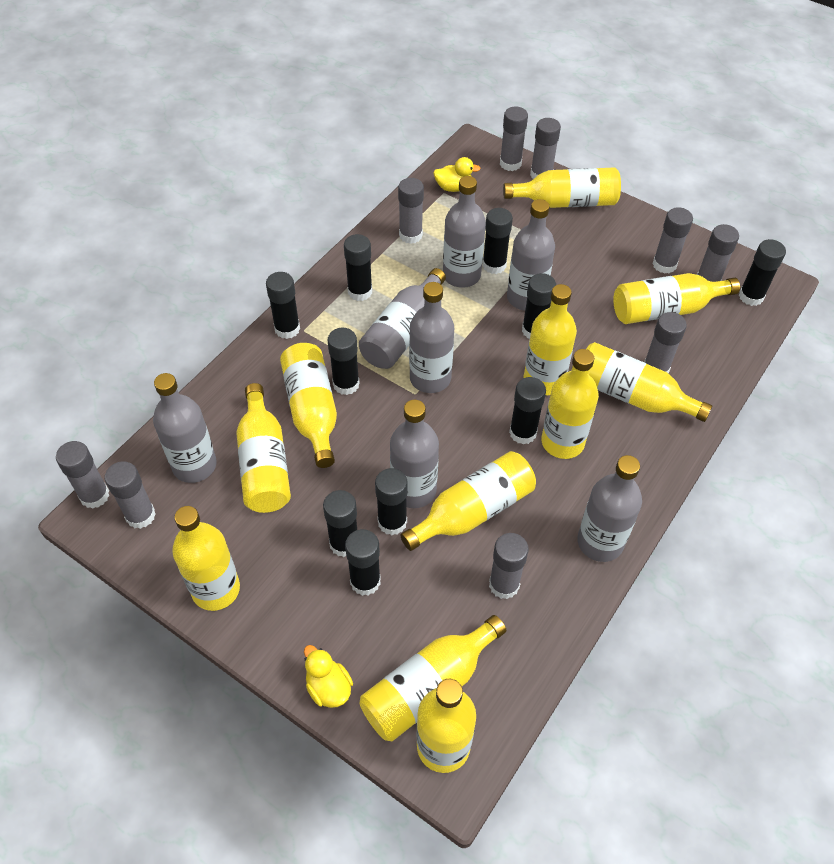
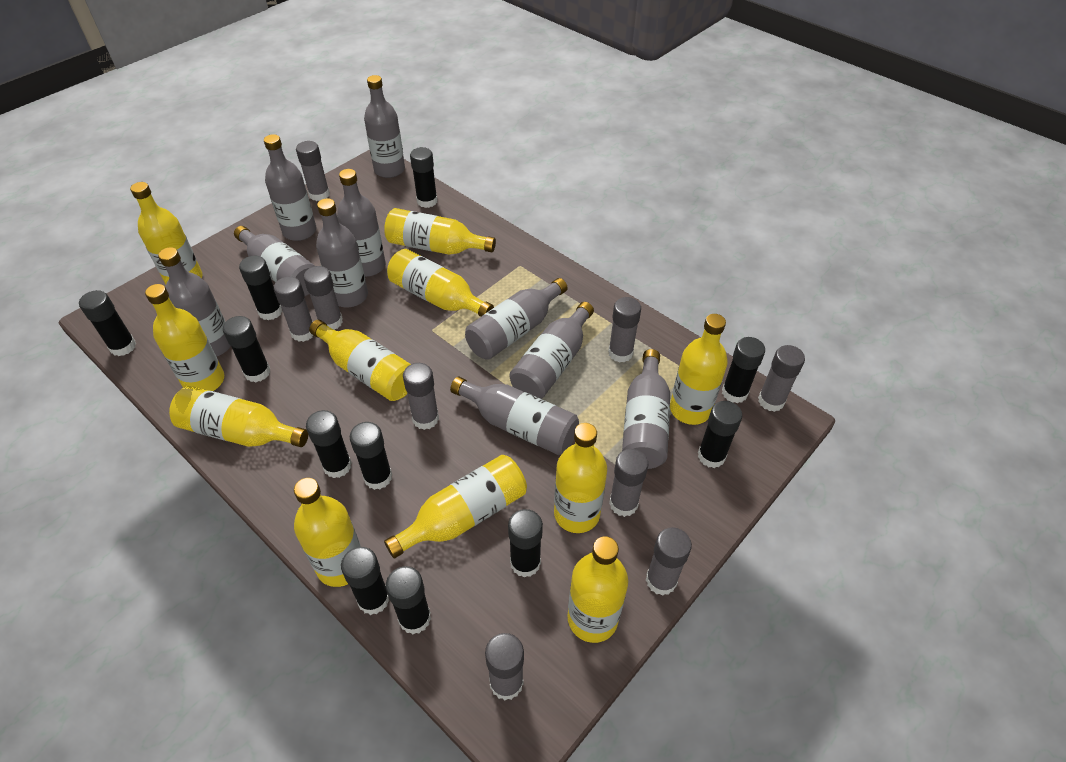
black glue stick: [266,272,300,339] [323,490,357,557] [327,328,360,395] [344,234,372,301] [345,529,381,596] [375,468,408,535] [482,208,513,274] [509,377,546,444] [522,273,556,339] [739,239,786,306] = 10 -> [79,290,136,356] [223,316,270,382] [239,256,283,320] [306,410,352,478] [341,547,389,615] [350,422,392,490] [386,566,431,634] [410,147,437,208] [508,509,543,578] [698,401,742,468] [722,337,765,403] = 11
grey bottle: [153,373,217,483] [359,268,446,369] [390,400,439,508] [409,282,454,393] [443,176,486,288] [507,199,555,311] [577,455,642,562] = 7 -> [158,247,230,356] [234,226,315,296] [264,134,317,241] [316,198,368,307] [337,169,386,277] [364,75,405,178] [450,377,579,455] [465,278,568,360] [509,302,594,399] [622,349,670,469] = 10
yellow duck: [304,645,353,708] [433,157,481,192] = 2 -> none = 0

